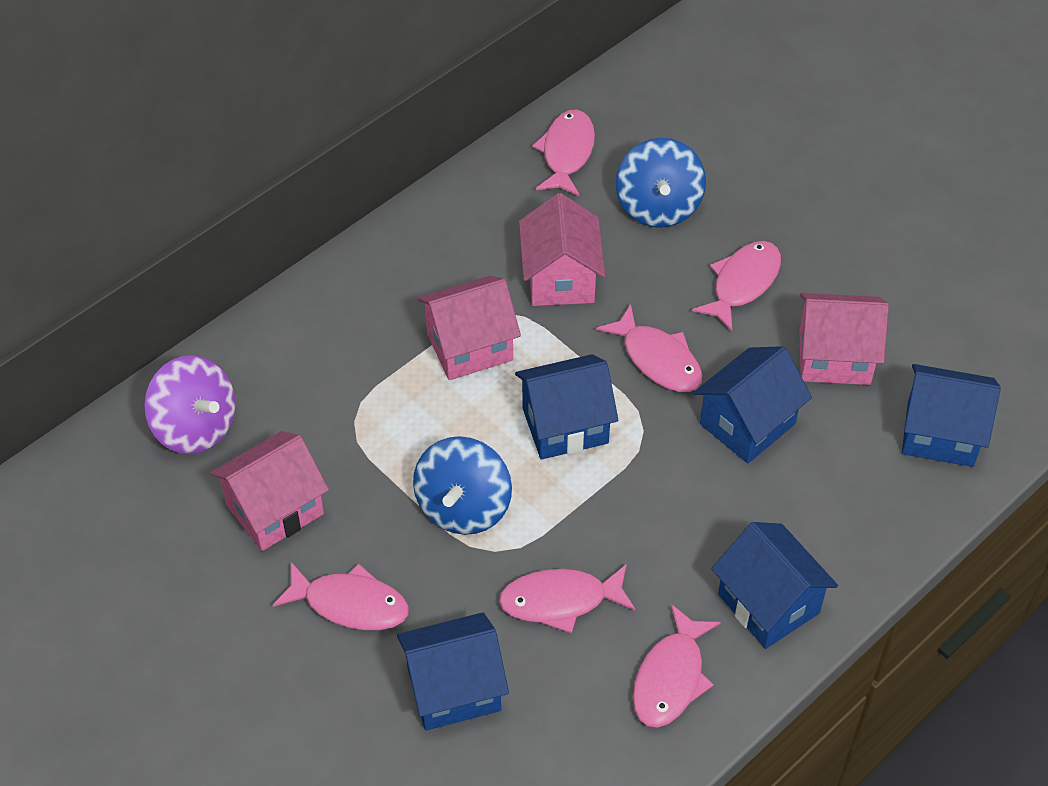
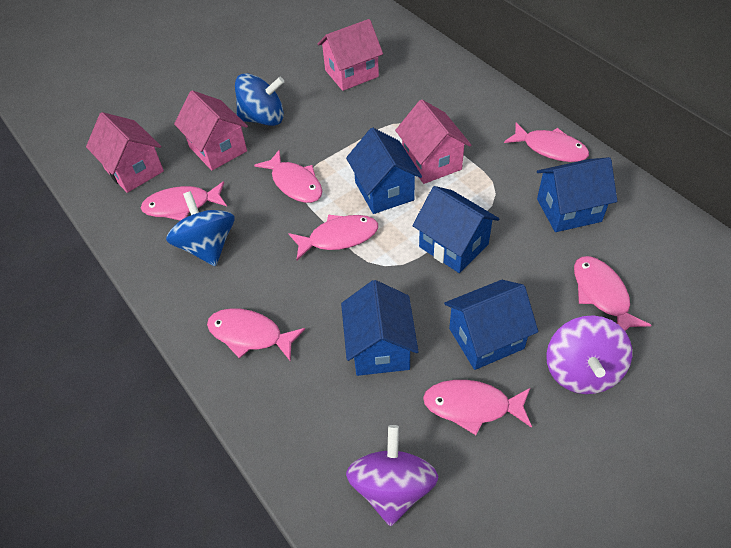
pink fish: [273,562,409,630] [499,564,636,633] [532,109,595,197] [596,304,702,392] [633,604,721,728] [692,241,781,332] = 6 -> [141,181,227,221] [207,308,305,362] [254,149,322,203] [288,214,378,260] [423,380,532,435] [504,122,589,162] [574,256,651,331] = 7
purple spinning top: [144,355,235,454] = 1 -> [346,425,438,526] [546,315,632,394] = 2

